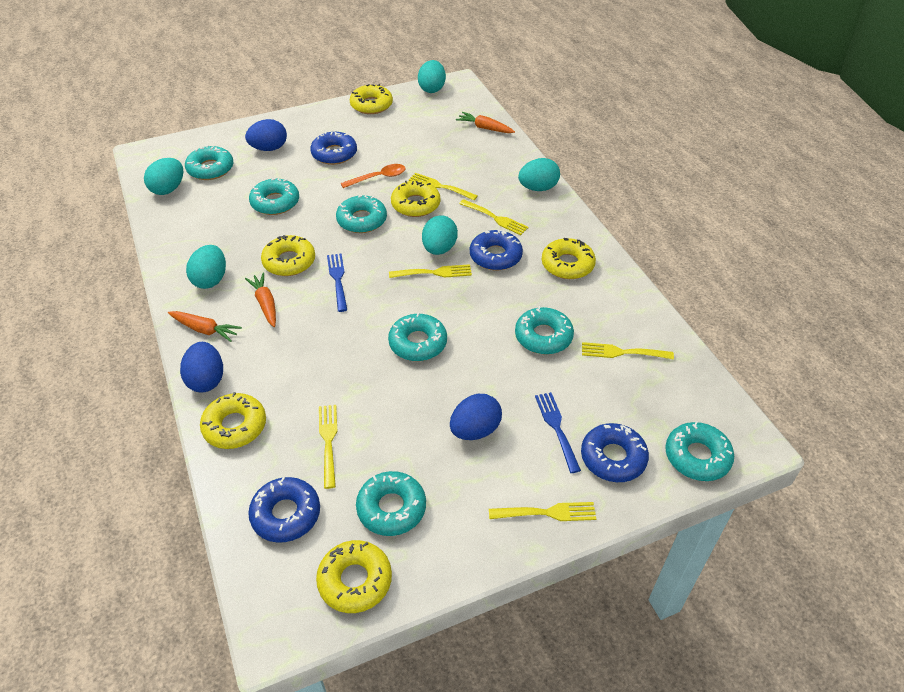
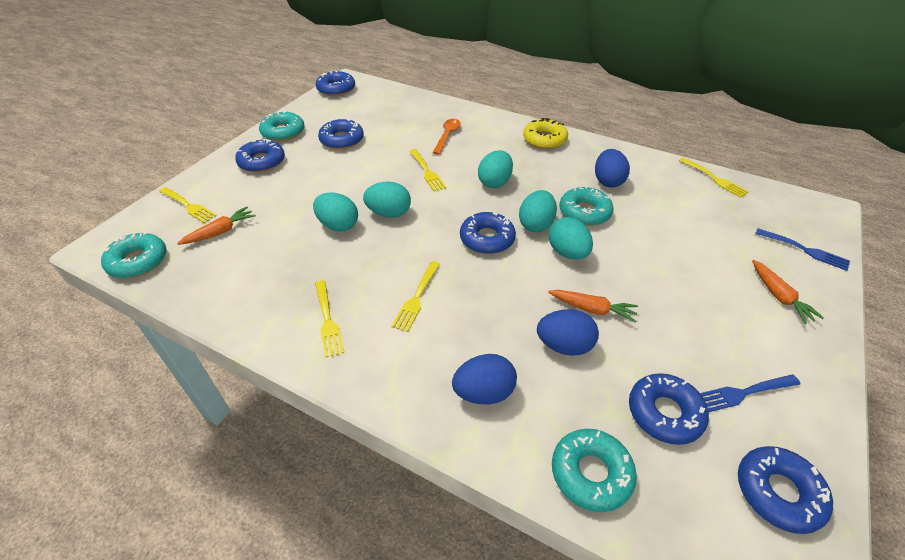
blue donut: [248,477,320,543] [310,132,357,165] [470,229,523,270] [581,423,649,482] = 4 -> [235,139,285,173] [316,70,355,96] [318,119,364,150] [460,212,516,254] [629,373,709,445] [738,446,833,534] = 6
turquoise donut: [185,145,233,180] [249,178,299,215] [336,195,387,233] [356,471,426,536] [388,313,447,361] [515,306,574,355] [665,421,734,481] = 7 -> [101,232,166,278] [259,111,304,141] [552,429,637,512] [559,186,613,226] = 4
yellow donut: [200,392,266,449] [261,235,315,276] [316,540,392,613] [350,84,393,114] [391,180,440,217] [542,238,596,279] = 6 -> [523,118,568,149] = 1
yellow fork: [319,405,337,489] [389,264,472,278] [409,173,478,200] [459,199,529,235] [489,502,596,521] [582,342,674,359] = 6 -> [159,187,217,223] [315,280,344,358] [391,261,440,332] [409,149,446,191] [679,157,749,198] = 5

